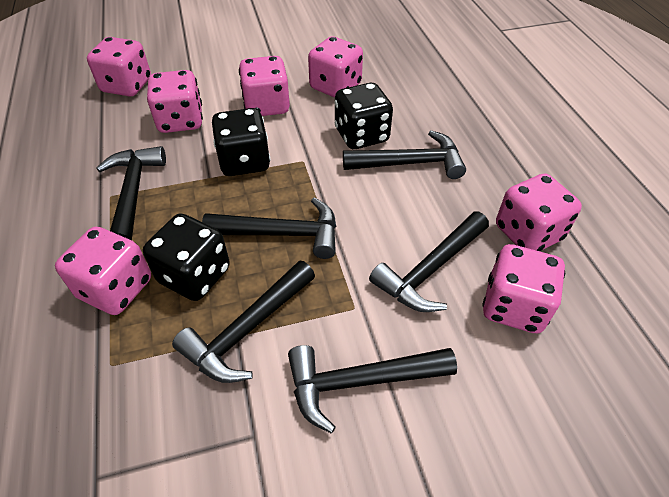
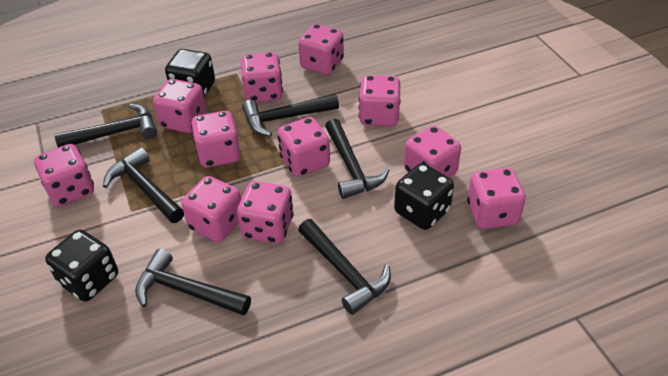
pink dice: [55,227,151,315] [87,37,151,97] [147,70,203,133] [239,56,290,116] [308,37,363,98] [482,244,565,333] [496,174,582,251] = 7 -> [34,144,94,207] [153,79,206,133] [181,176,241,242] [191,111,240,168] [237,181,294,244] [241,52,283,102] [278,117,330,177] [298,24,344,75] [359,75,401,126] [404,125,461,177] [467,168,526,229] = 11

